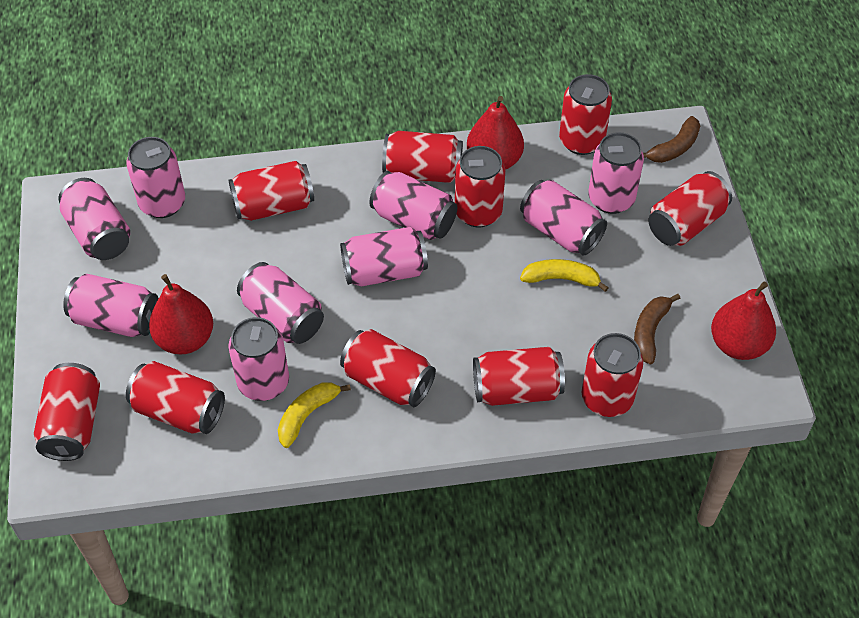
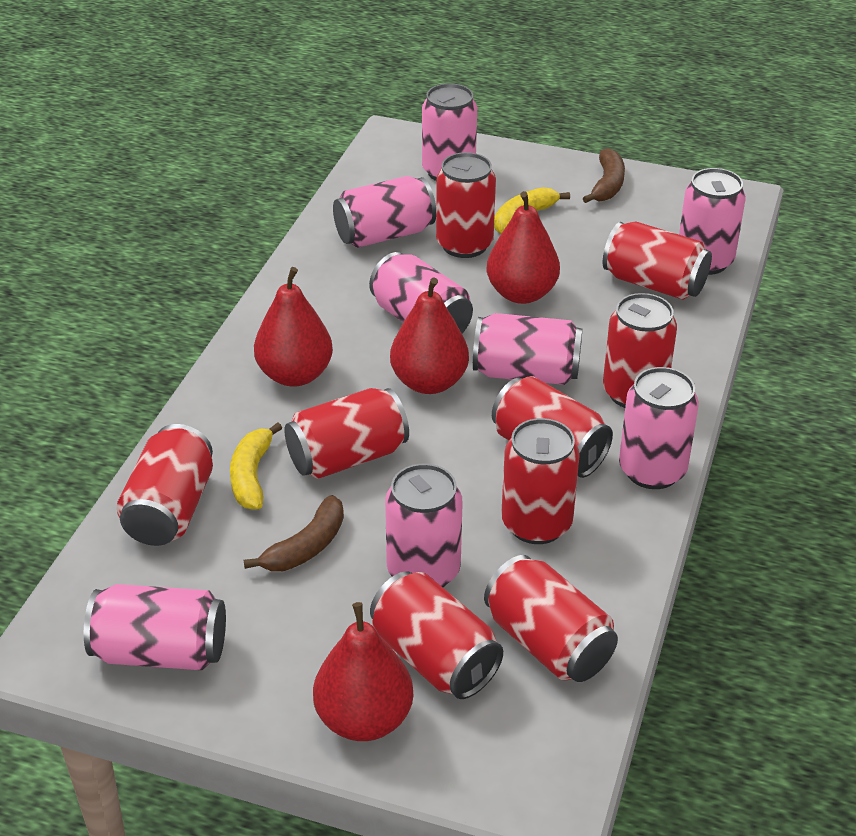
pink can: [58,178,130,260] [63,274,159,337] [126,137,185,218] [228,317,289,401] [237,262,324,344] [340,227,428,286] [369,171,457,240] [520,180,607,256] [588,132,644,214] = 9 -> [84,584,226,670] [333,176,436,248] [369,252,473,333] [385,464,463,587] [422,83,477,181] [473,313,582,385] [619,367,699,489] [679,168,746,275] = 8
red can: [34,363,100,461] [126,361,225,434] [229,161,314,221] [340,329,436,407] [382,131,463,183] [455,146,505,228] [473,347,565,406] [559,74,612,155] [581,333,643,417] [648,171,732,246] = 10 -> [117,424,213,546] [284,388,409,479] [370,571,503,699] [436,152,496,258] [484,555,618,682] [492,376,613,478] [501,418,580,544] [603,221,712,300] [603,293,677,408] = 9
red pear: [149,274,213,354] [467,96,524,170] [711,282,776,360] = 3 -> [254,267,333,387] [313,602,413,741] [390,277,469,394] [487,191,560,304] = 4

